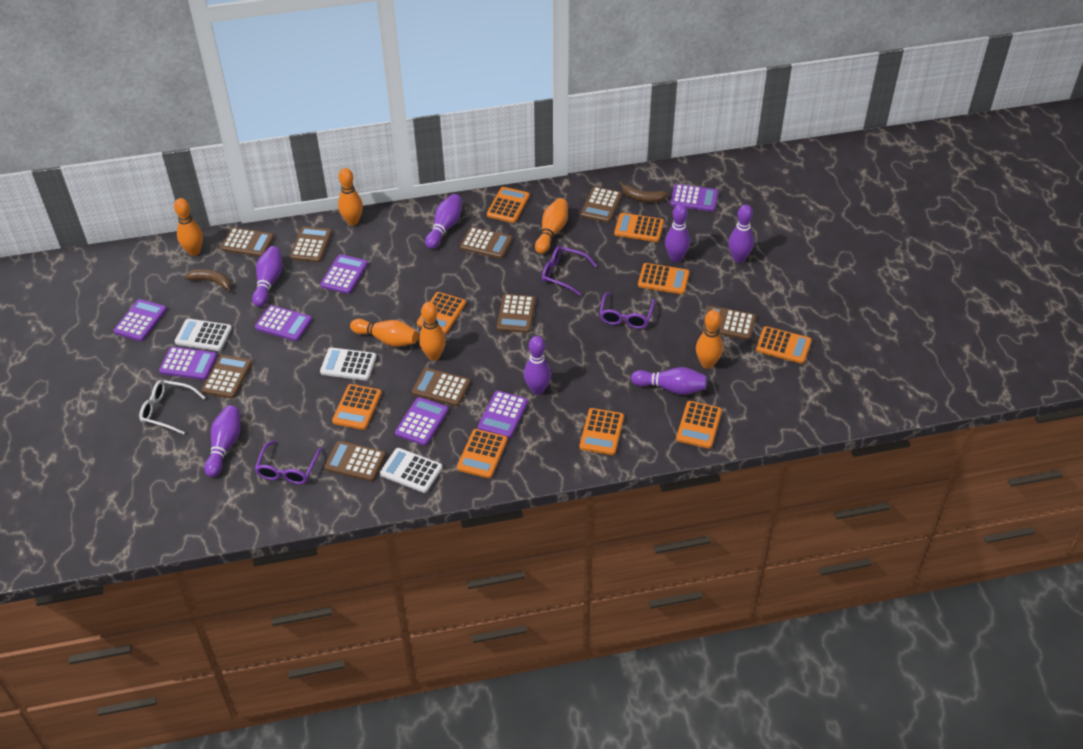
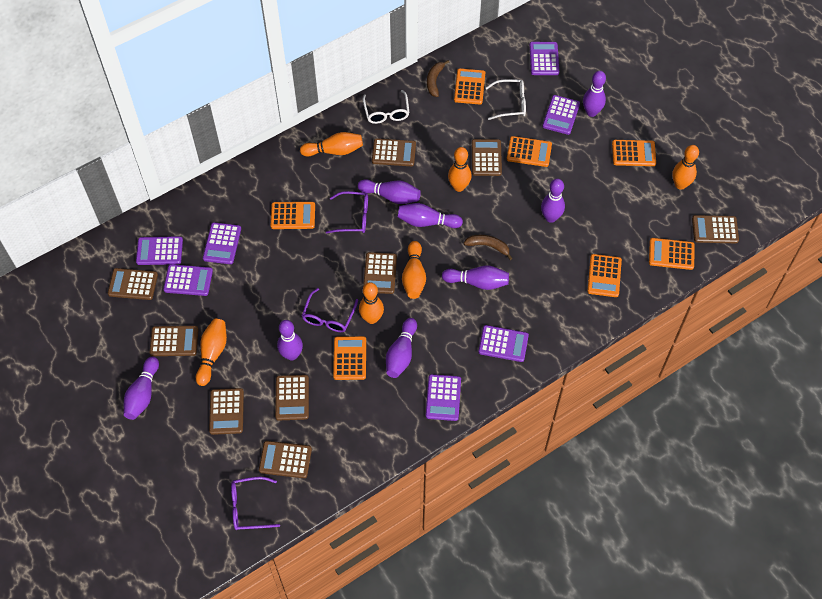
orange calculator: [332,384,382,430] [417,292,466,334] [457,429,507,478] [487,187,530,223] [580,408,624,455] [614,213,664,242] [638,263,689,294] [676,401,722,449] [756,326,812,364] = 9 -> [271,202,315,229] [333,336,366,380] [454,68,485,105] [507,136,552,167] [587,254,622,297] [612,140,656,166] [649,238,695,270] = 7
purple bowling pin: [204,405,241,477] [252,246,282,307] [425,194,462,249] [524,336,551,395] [631,367,707,395] [665,204,690,262] [728,205,754,263] = 7 -> [124,357,159,420] [277,320,303,361] [358,179,421,204] [386,318,417,378] [397,203,463,228] [442,265,509,290] [541,179,565,223] [583,71,606,117] = 8
white calculator: [175,319,232,351] [320,347,376,381] [380,448,443,493] = 3 -> none = 0
white glasses: [139,380,205,435] = 1 -> [363,90,409,124] [486,79,526,120] = 2

